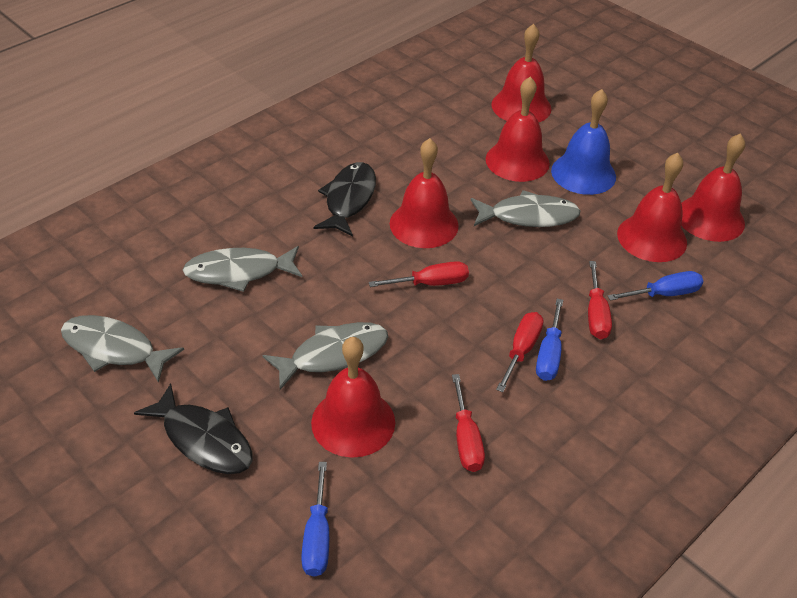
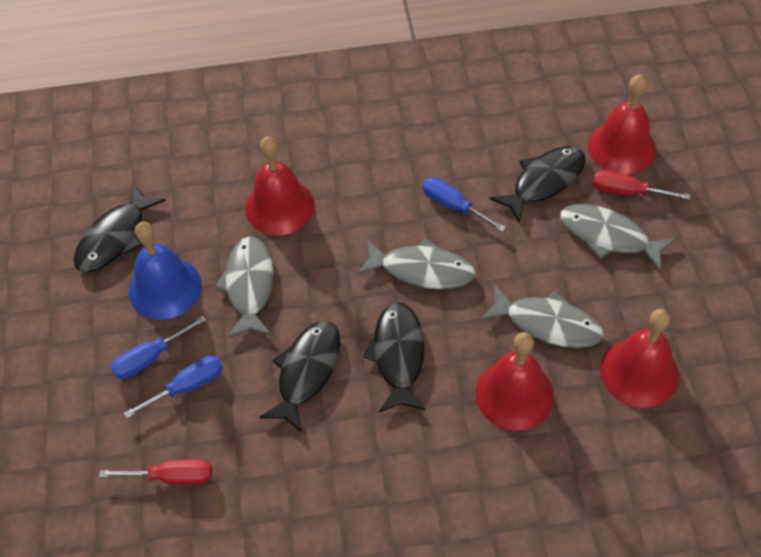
black fish: [134,383,252,474] [313,162,376,237] = 2 -> [74,184,166,272] [259,321,340,433] [363,302,425,412] [490,146,585,222] = 4
red bell: [311,337,395,458] [390,138,459,248] [485,77,550,182] [491,24,552,122] [617,153,687,262] [681,134,745,242] = 6 -> [245,137,315,235] [475,332,554,431] [588,74,656,174] [600,309,679,408] = 4
red screwdriver: [369,261,469,287] [452,374,485,472] [496,312,544,392] [588,261,612,339] = 4 -> [99,459,212,485] [593,170,691,200] = 2

